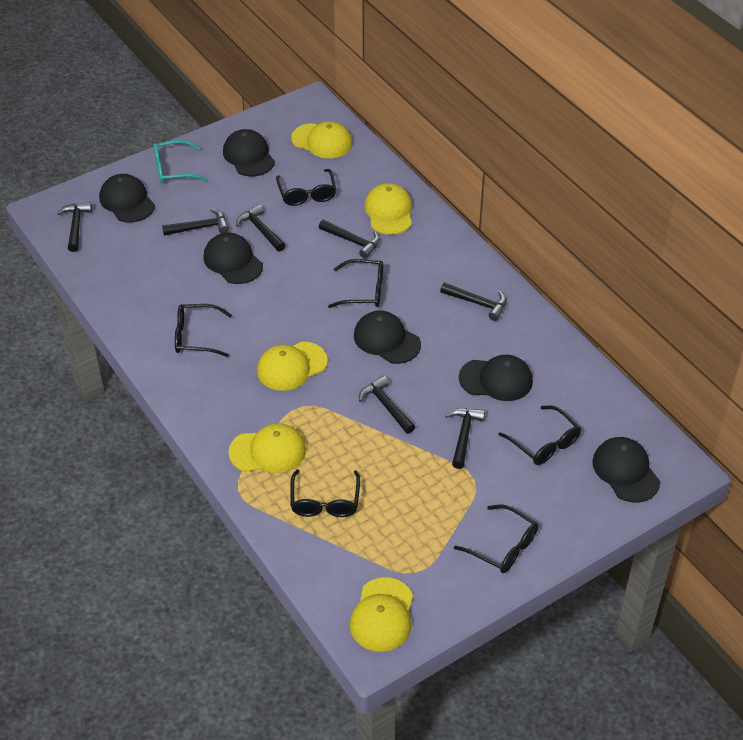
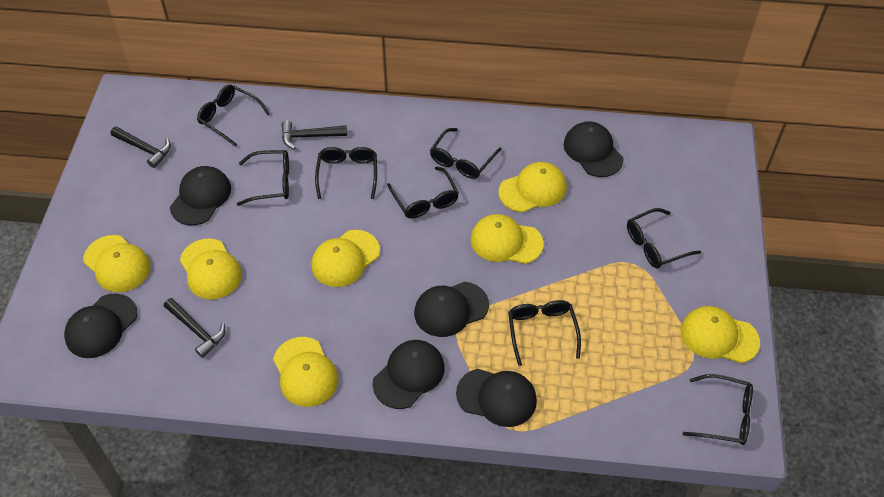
black glasses: [175,304,232,357] [276,169,336,206] [290,470,360,517] [328,259,383,308] [454,504,538,573] [498,405,581,465] = 6 -> [197,85,270,147] [237,150,289,206] [315,147,377,199] [387,167,459,219] [430,128,502,179] [508,300,581,366] [627,208,701,268] [683,374,753,445] = 8
black hammer: [57,202,92,252] [162,208,229,236] [236,204,285,252] [319,220,380,259] [359,375,415,434] [440,282,507,321] [445,408,485,469] = 7 -> [111,126,171,168] [164,298,225,358] [282,120,347,149] = 3
turquoise glasses: [154,140,208,183] = 1 -> none = 0
yellow cap: [228,423,306,473] [257,342,328,391] [291,121,353,158] [350,577,413,652] [365,183,412,235] = 5 -> [83,235,150,292] [180,239,242,300] [273,337,338,407] [311,230,380,287] [471,214,544,264] [498,162,567,213] [681,306,760,363] = 7

